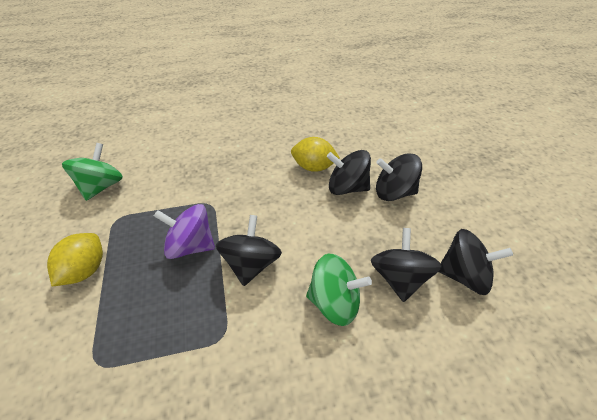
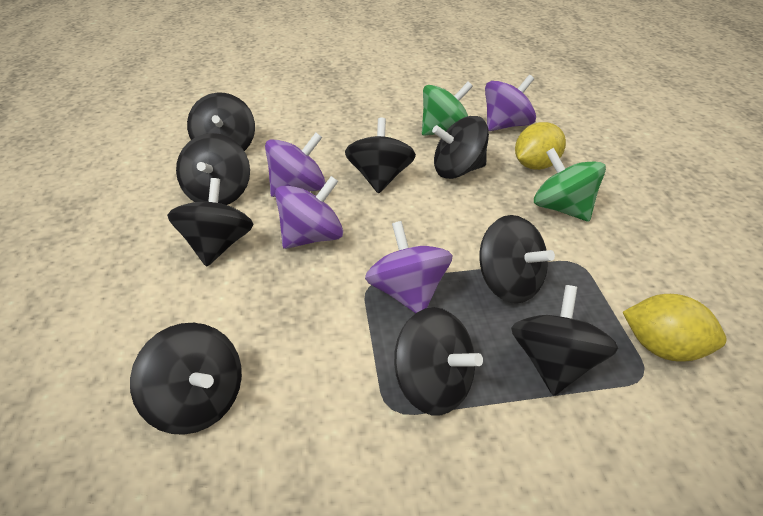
black spinning top: [216,215,282,286] [327,150,371,195] [371,228,442,302] [376,153,422,201] [439,229,513,295] = 5 -> [130,323,242,435] [167,178,253,267] [176,133,250,205] [187,93,255,151] [345,118,416,193] [394,307,483,415] [432,116,489,179] [480,215,555,304] [511,285,618,396] = 9
purple spinning top: [154,204,215,259] = 1 -> [265,133,326,197] [275,176,343,249] [365,221,452,313] [485,75,536,131] = 4

